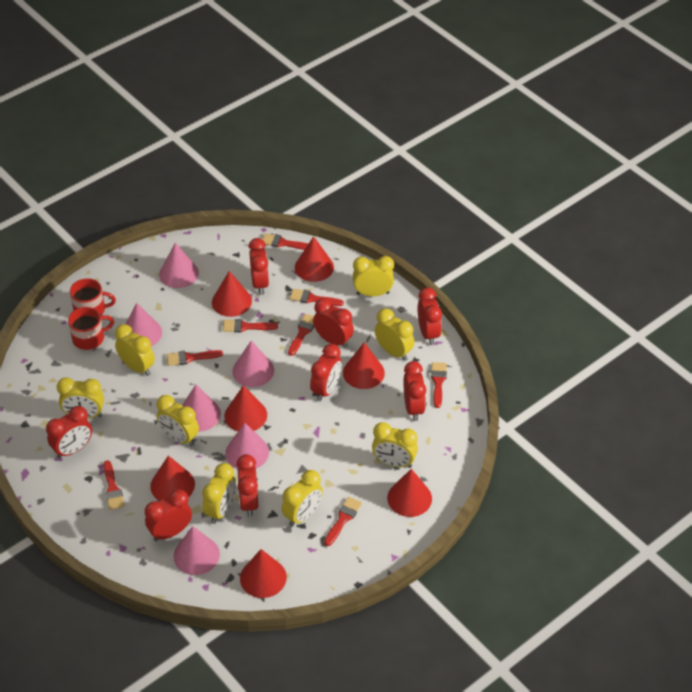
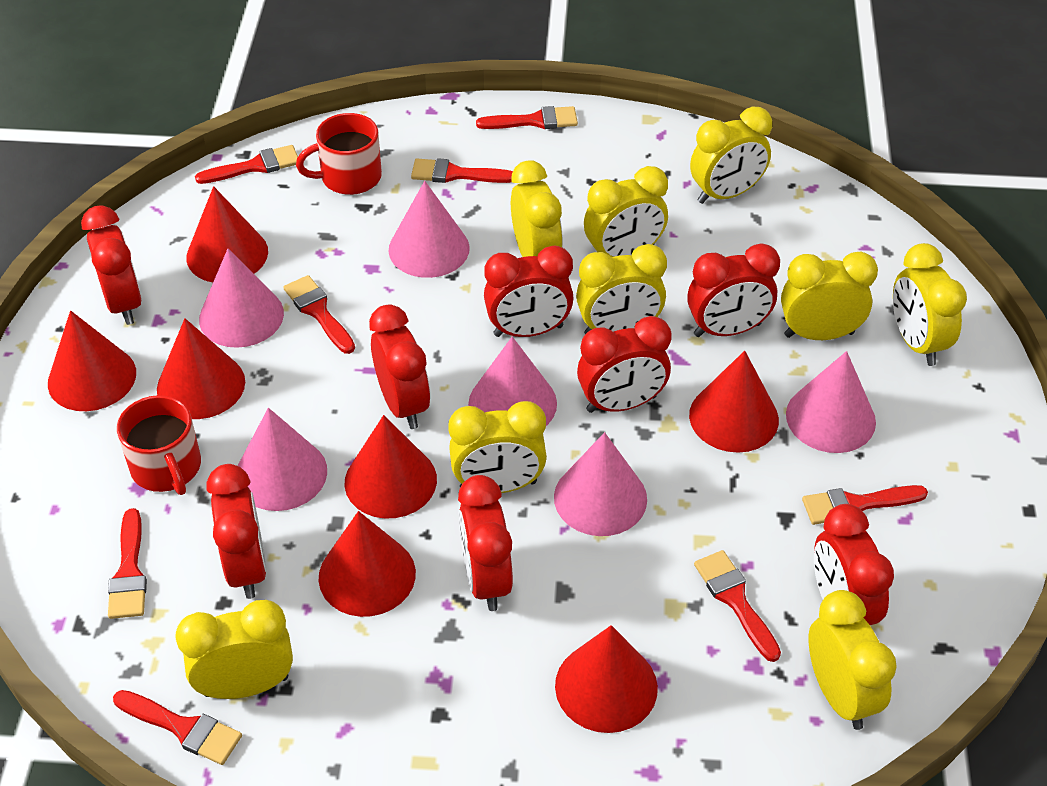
yellow clock: [57,378,104,419] [115,324,155,376] [156,395,199,446] [202,463,236,524] [281,470,323,527] [353,256,394,296] [372,422,418,468] [375,309,414,361] = 8 -> [175,600,293,699] [448,401,547,493] [511,160,563,257] [576,244,667,334] [584,166,668,257] [690,107,772,204] [781,251,878,340] [809,590,897,730] [893,243,967,366] = 9

